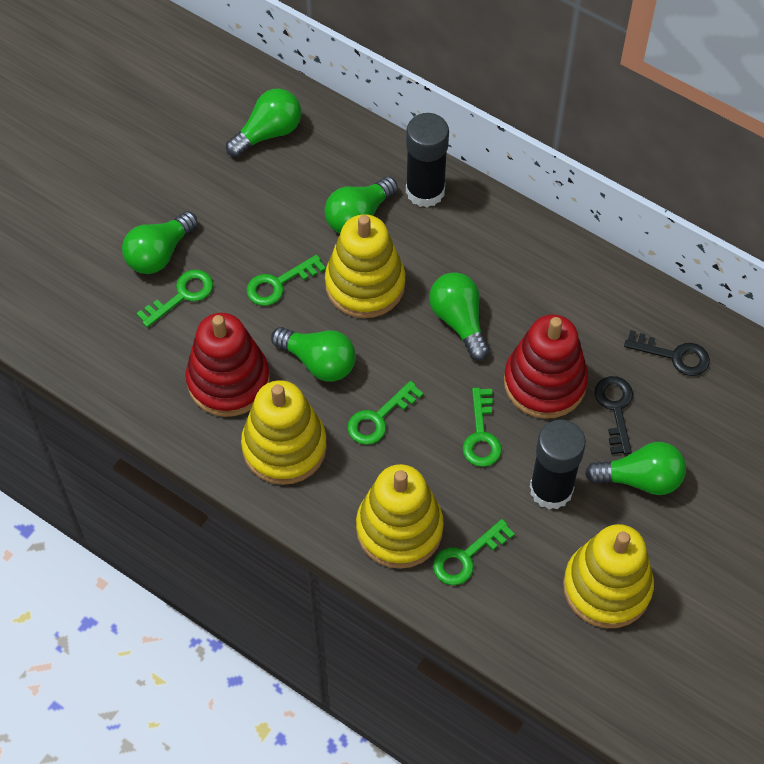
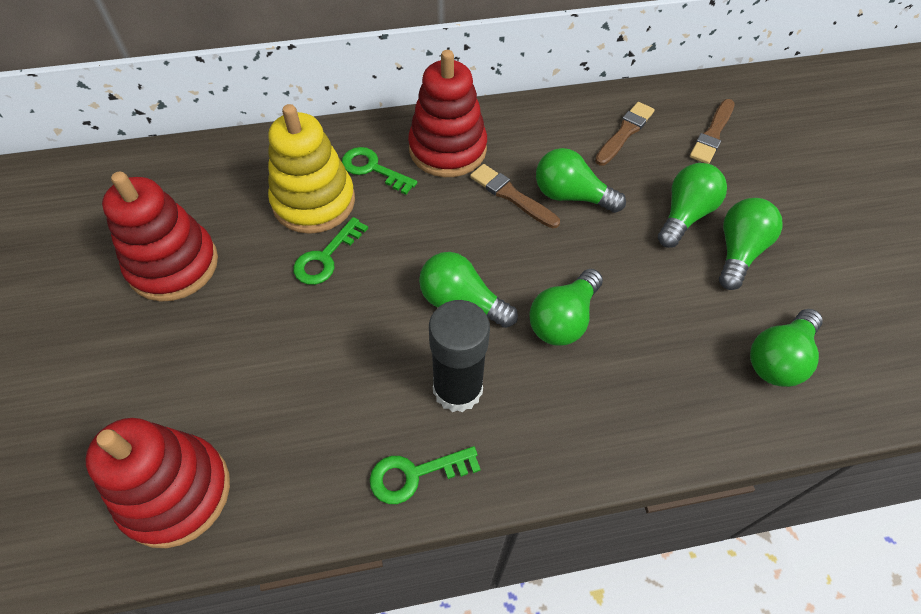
black glue stick: [406,113,449,208] [530,420,586,509] = 2 -> [429,300,490,412] = 1
black key: [594,376,633,455] [624,330,710,376] = 2 -> none = 0
brown brush: none = 0 -> [470,164,560,228] [595,102,655,166] [690,99,735,164] = 3
green key: [136,270,213,328] [247,255,326,306] [347,381,423,445] [433,519,515,585] [463,388,502,467] = 5 -> [293,217,368,285] [342,147,418,195] [370,446,481,504] = 3
red stacking toy: [186,313,270,417] [504,314,588,419] = 2 -> [85,418,230,548] [102,172,218,302] [408,50,487,177] = 3
yellow stacking toy: [241,380,327,485] [325,214,405,318] [356,464,444,569] [563,524,654,628] = 4 -> [268,104,355,234] = 1

